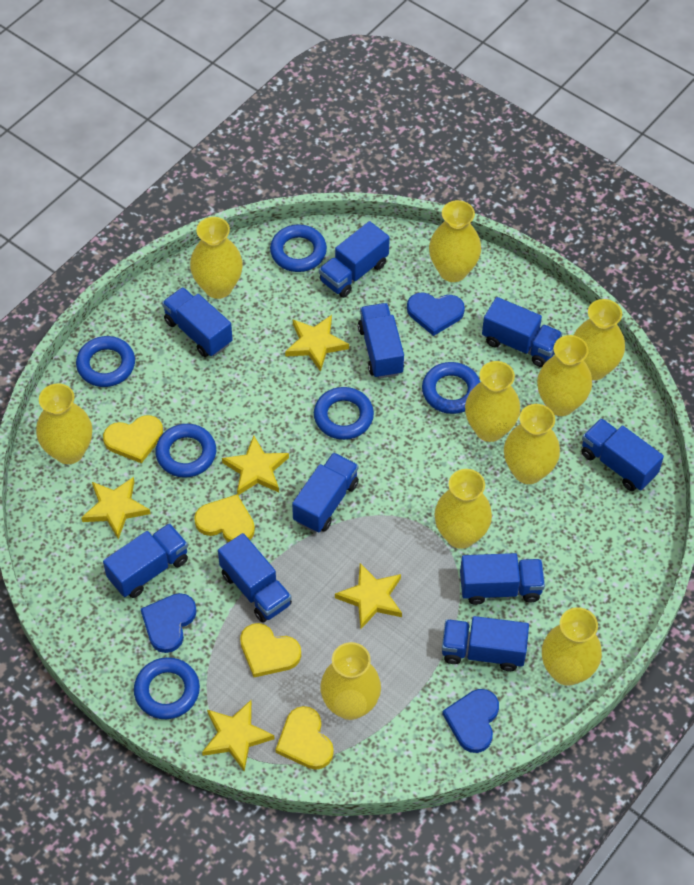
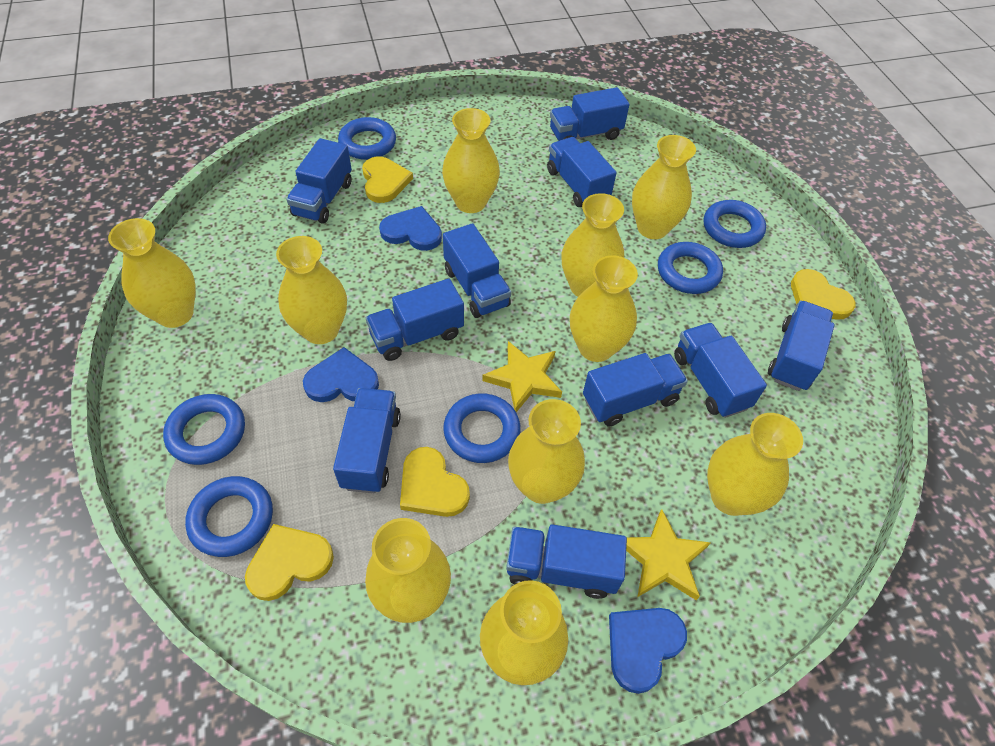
yellow star: [81,477,151,539] [202,700,275,772] [222,436,289,495] [285,315,349,372] [335,563,402,629] = 5 -> [482,341,562,412] [626,509,711,600] = 2

